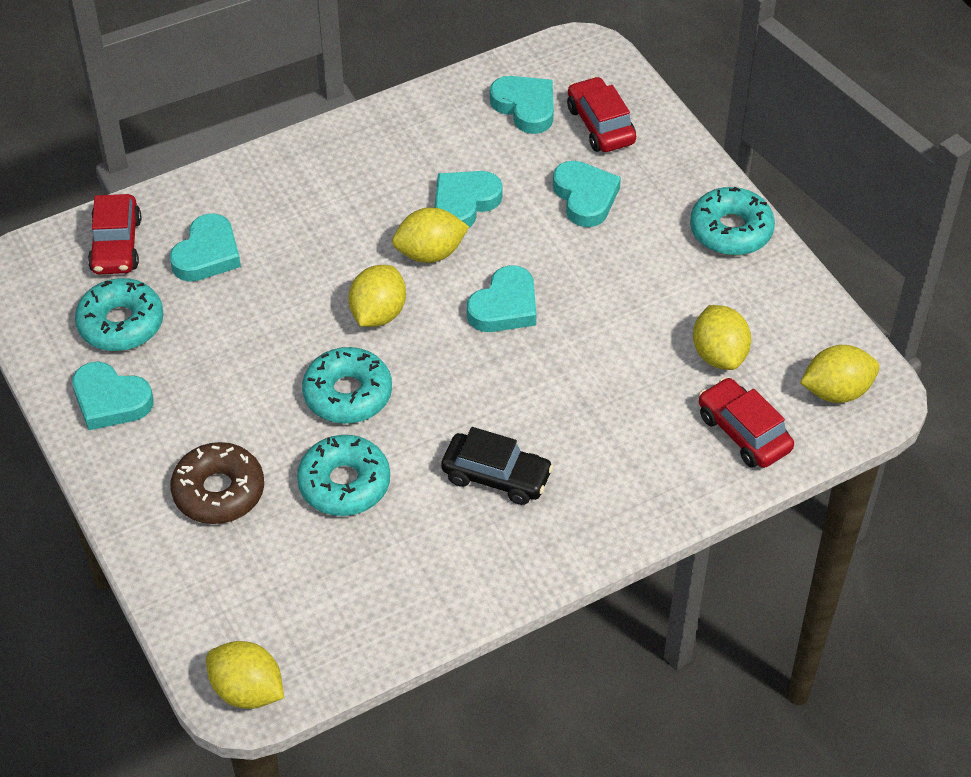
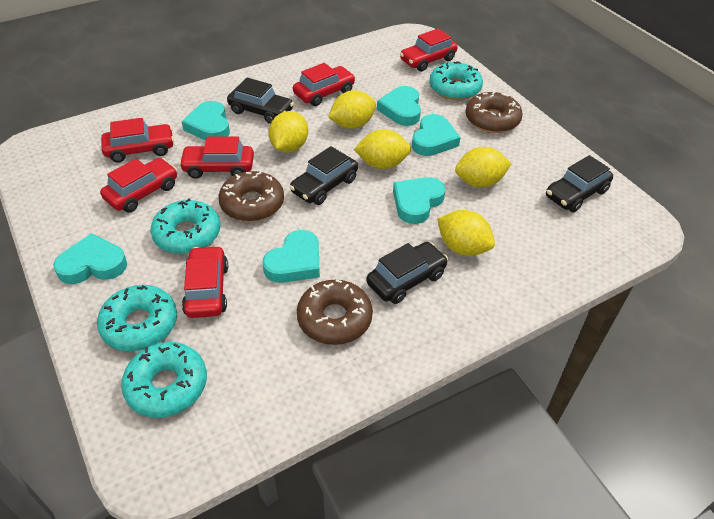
black car: [441,427,554,505] = 1 -> [227,78,294,124] [289,146,358,205] [366,242,448,304] [546,155,613,212] = 4
brown donut: [171,442,264,524] = 1 -> [218,171,284,222] [297,279,373,345] [466,91,523,133] = 3
red car: [88,194,141,274] [567,76,636,152] [699,377,794,468] = 3 -> [100,158,177,212] [101,118,174,163] [179,137,254,178] [182,246,228,318] [293,63,356,106] [400,28,458,71] = 6

